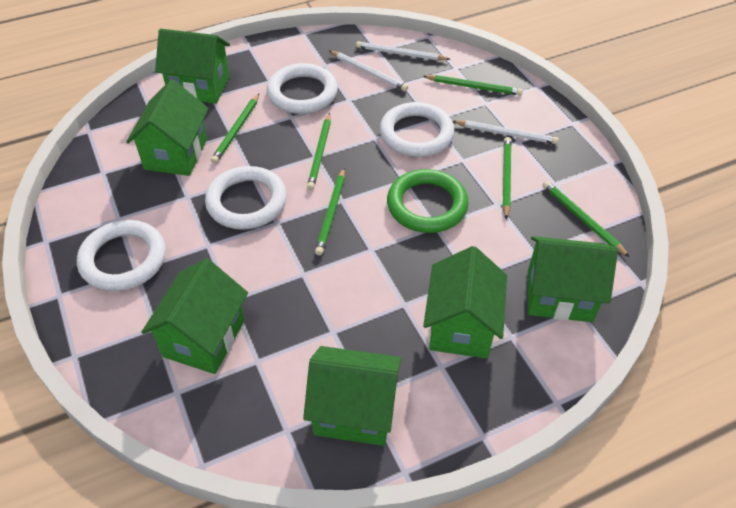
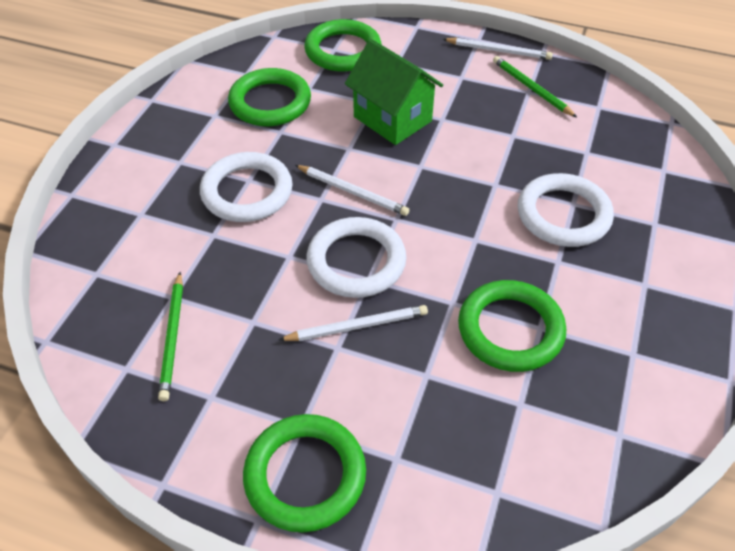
green house: [126,79,209,176] [141,258,248,374] [155,29,230,104] [303,346,401,446] [423,246,507,359] [528,236,618,322] = 6 -> [345,39,443,145] = 1
green pencil: [211,94,259,164] [307,113,331,190] [315,168,345,255] [423,75,523,96] [503,137,511,219] [543,181,630,257] = 6 -> [158,272,183,401] [493,56,577,117] = 2
green ring: [387,169,469,233] = 1 -> [228,68,311,126] [243,414,366,533] [304,19,381,71] [458,280,566,372] = 4
white ring: [77,220,166,291] [205,166,287,230] [267,63,338,114] [380,102,455,157] = 4 -> [200,152,292,222] [307,217,407,298] [518,173,614,247] = 3

